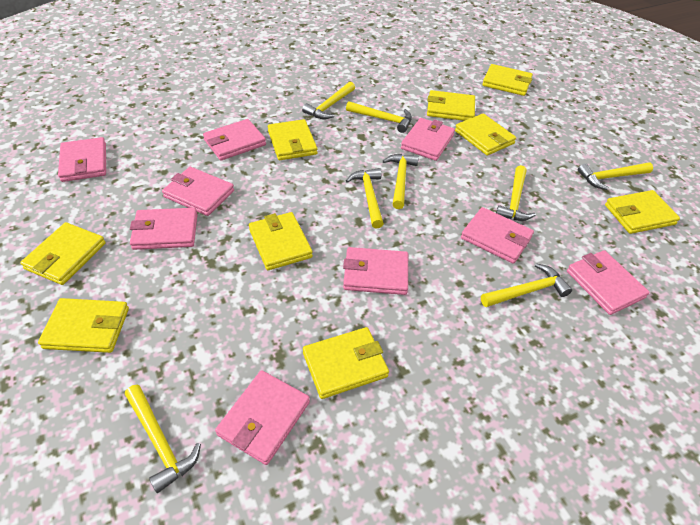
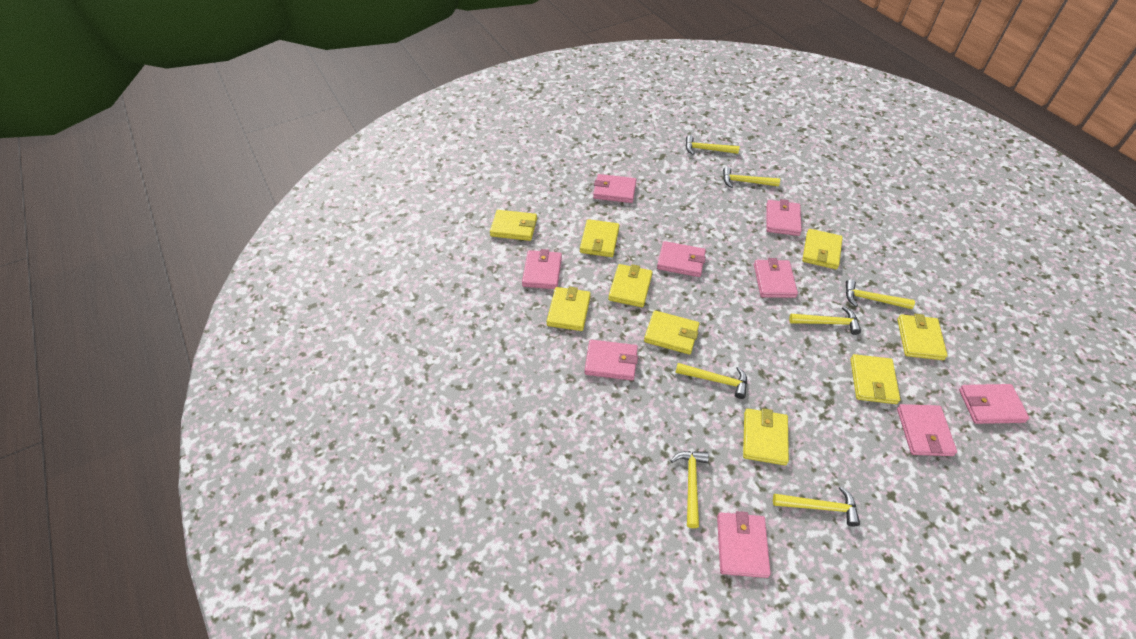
yellow hammer: [125,385,201,493] [302,82,355,119] [346,101,412,133] [346,168,384,228] [383,154,419,209] [481,264,572,307] [496,165,536,221] [578,163,653,190] = 8 -> [670,451,709,528] [675,363,747,399] [686,135,739,155] [723,167,780,188] [773,486,860,527] [789,306,861,335] [846,279,915,309] = 7

